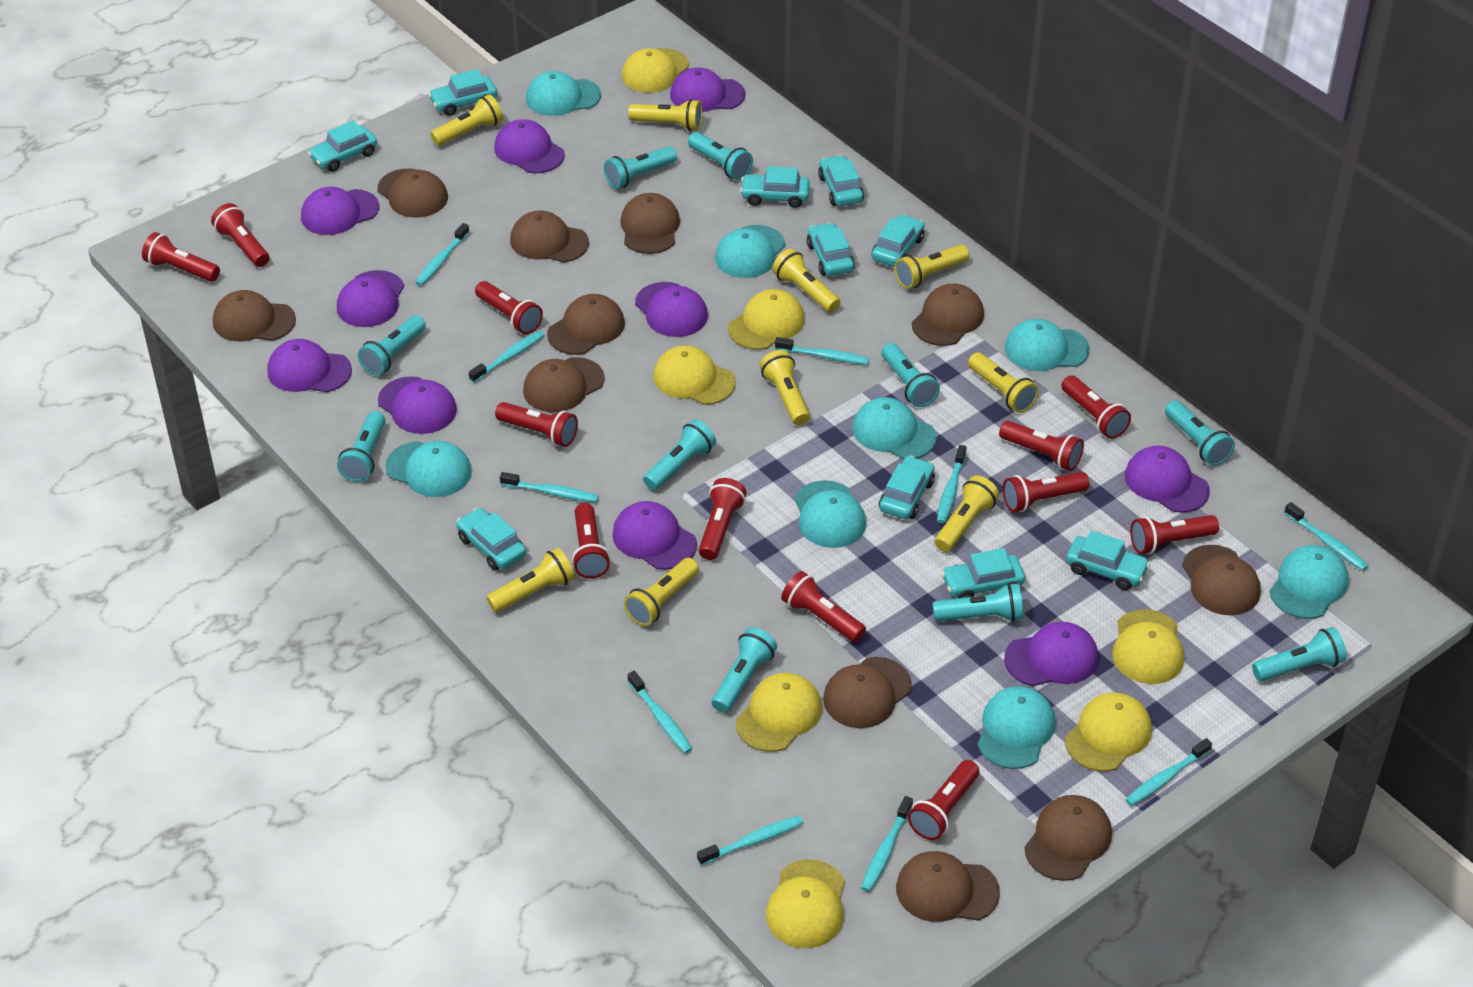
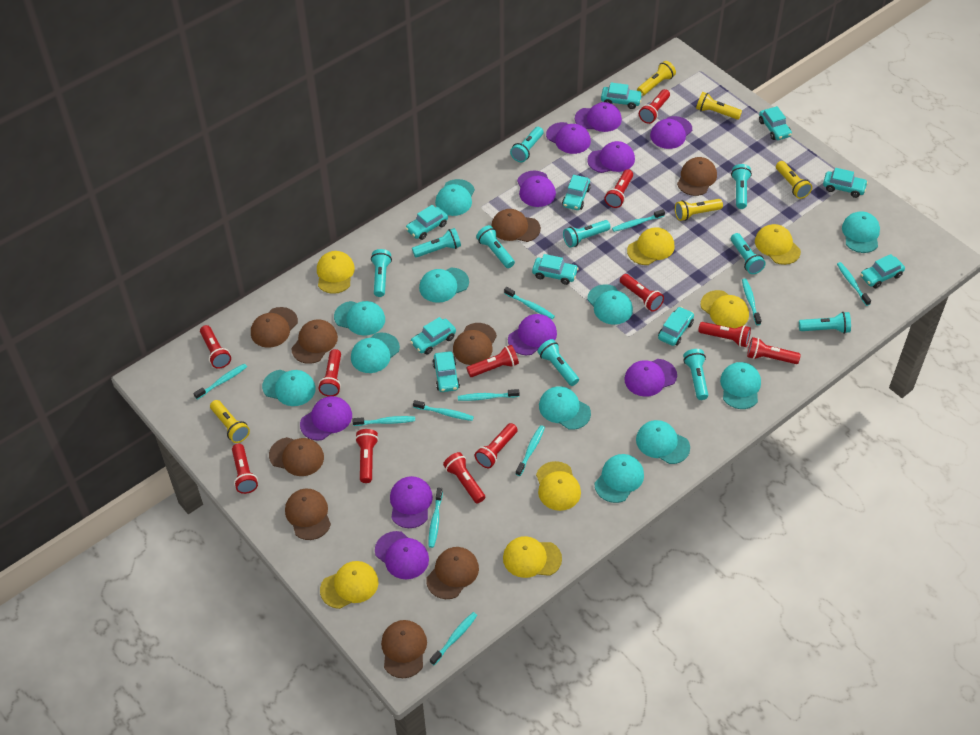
brown cap: [213,290,296,341] [378,169,448,218] [510,211,589,262] [523,357,605,412] [547,294,625,355] [620,193,680,254] [823,657,912,728] [896,851,1000,922] [912,284,984,346] [1024,795,1112,881] [1182,545,1261,615] = 11 -> [251,307,298,348] [269,437,324,476] [285,489,331,540] [291,319,338,364] [381,620,427,678] [426,547,479,599] [453,323,497,365] [491,209,541,242] [677,157,717,196] = 9
turquoise cap: [385,441,472,497] [526,71,601,116] [715,225,785,278] [795,480,866,548] [852,397,937,459] [977,686,1055,769] [1005,319,1090,371] [1269,545,1348,619] = 8 -> [262,370,315,406] [334,301,385,336] [351,333,400,373] [419,267,469,303] [435,179,475,216] [539,386,591,430] [587,284,633,325] [595,454,644,503] [636,420,690,464] [720,362,761,409] [842,211,880,253] = 11
turquoise toothbrush: [415,223,469,286] [469,330,545,383] [500,472,599,503] [628,671,692,754] [697,816,804,866] [775,337,870,365] [861,796,913,892] [937,445,967,524] [1125,738,1212,806] [1284,502,1368,571] = 10 -> [193,363,247,400] [352,416,415,426] [413,400,474,421] [428,488,443,548] [430,612,477,665] [458,389,519,401] [504,287,555,319] [516,425,545,476] [612,209,665,232] [742,279,761,325] [837,262,871,306] = 11
yellow flashlight: [430,94,503,146] [486,548,575,612] [624,558,699,626] [628,99,703,131] [760,350,810,425] [772,248,840,312] [894,245,969,289] [935,476,999,552] [968,352,1039,413] = 9 -> [210,400,250,443] [637,61,676,96] [675,199,723,221] [696,92,742,120] [776,161,812,199] = 5

